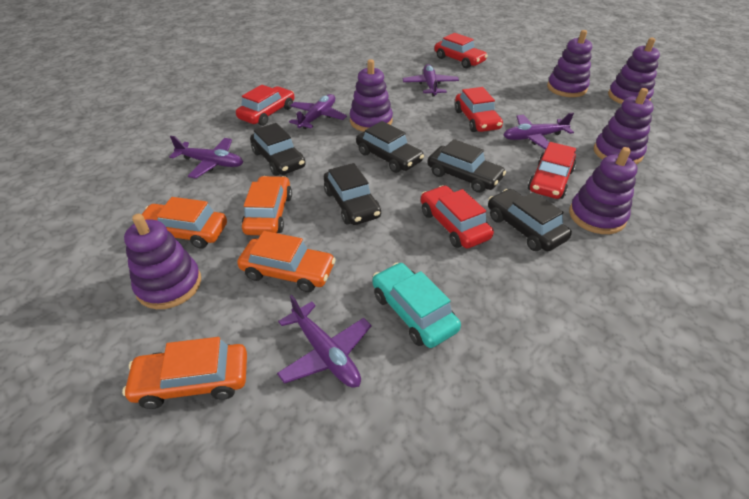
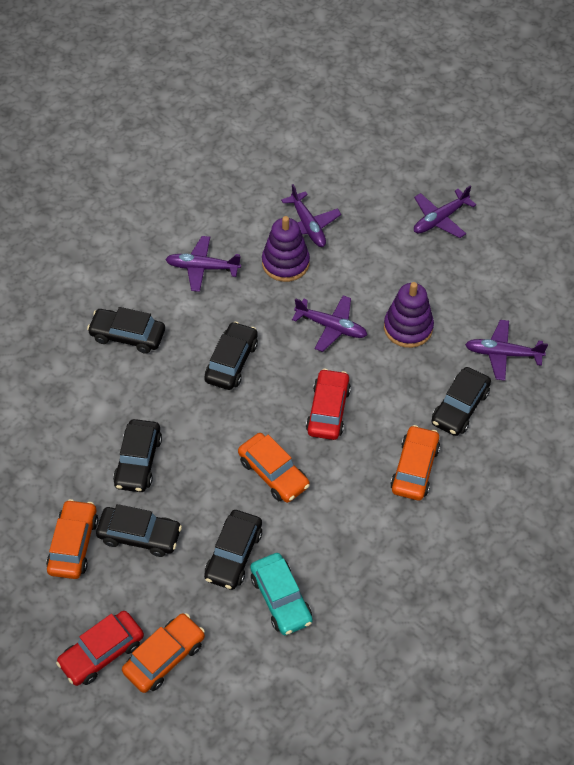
black car: [250,123,306,176] [324,163,381,225] [356,121,424,173] [427,139,506,193] [488,189,572,251] = 5 -> [87,307,165,354] [96,504,182,557] [113,419,162,492] [204,322,258,390] [204,510,262,590] [431,367,491,436] = 6
purple stacking toy: [124,214,201,309] [350,59,393,132] [547,30,592,97] [569,147,637,234] [594,88,654,164] [608,38,660,104] = 6 -> [262,216,310,282] [384,282,434,348] = 2
red car: [236,85,294,126] [421,186,494,249] [434,33,488,68] [455,87,503,132] [528,142,576,199] = 5 -> [56,611,144,686] [306,369,351,440] = 2

